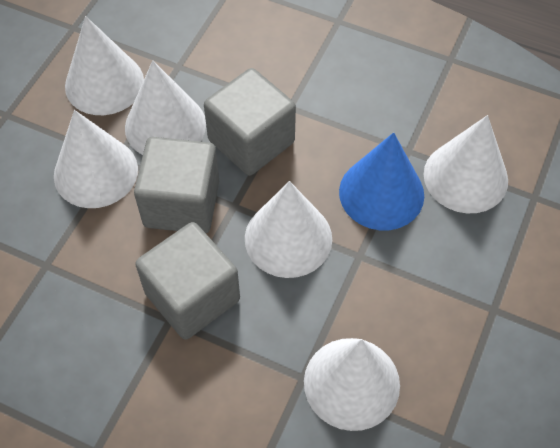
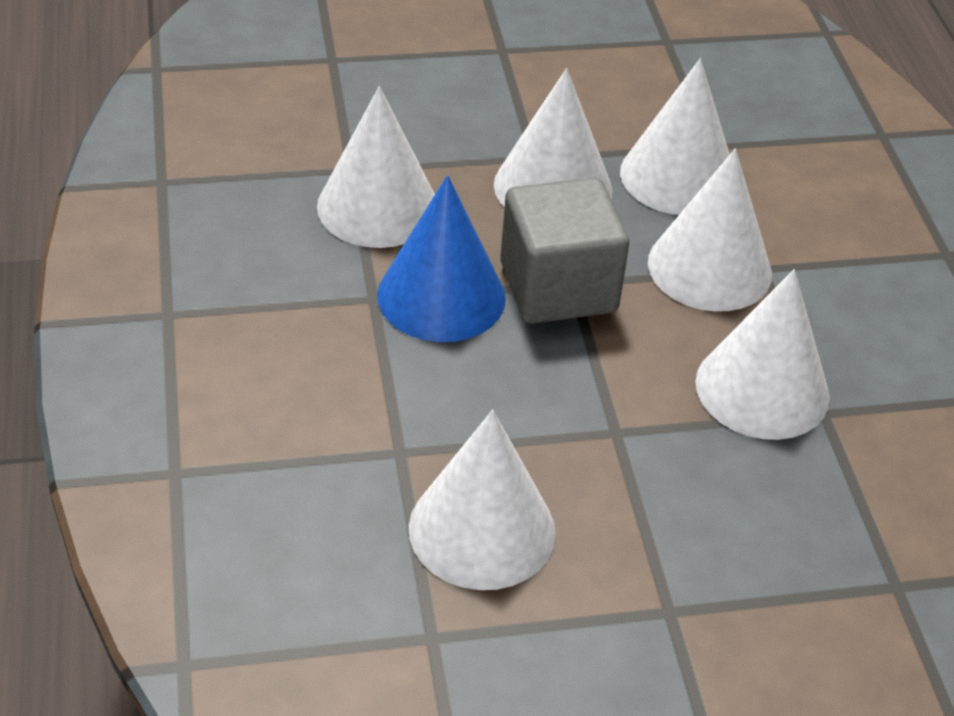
grey cube: [134,137,219,234] [135,222,240,340] [204,68,296,176] = 3 -> [500,178,629,324] = 1

